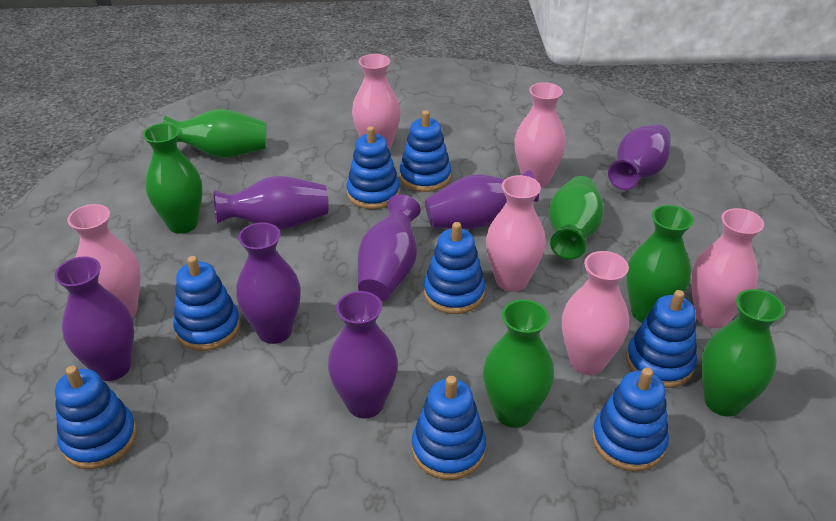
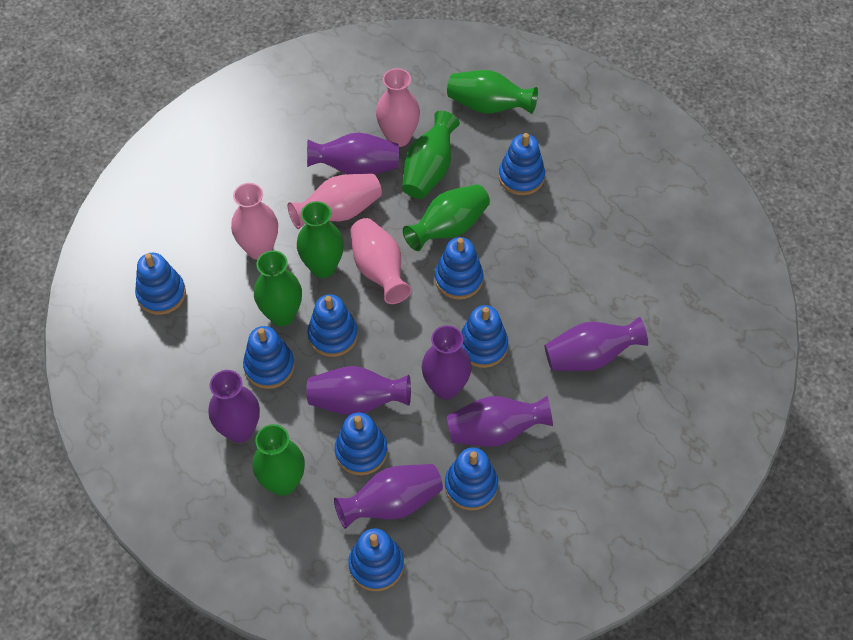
blue stacking toy: [55,366,137,469] [173,256,240,351] [346,126,400,209] [399,110,451,192] [412,376,486,480] [424,222,485,314] [592,368,669,471] [626,290,697,388] = 8 -> [135,253,186,315] [243,326,295,389] [307,294,358,357] [335,413,388,475] [348,528,404,591] [435,237,484,300] [445,447,498,510] [461,305,508,368] [499,133,545,195] = 9
pink vase: [67,204,141,318] [352,54,401,151] [486,175,546,292] [514,82,566,188] [562,251,629,375] [691,208,764,328] = 6 -> [231,183,278,260] [288,173,382,229] [350,218,411,304] [376,68,420,147] = 4

